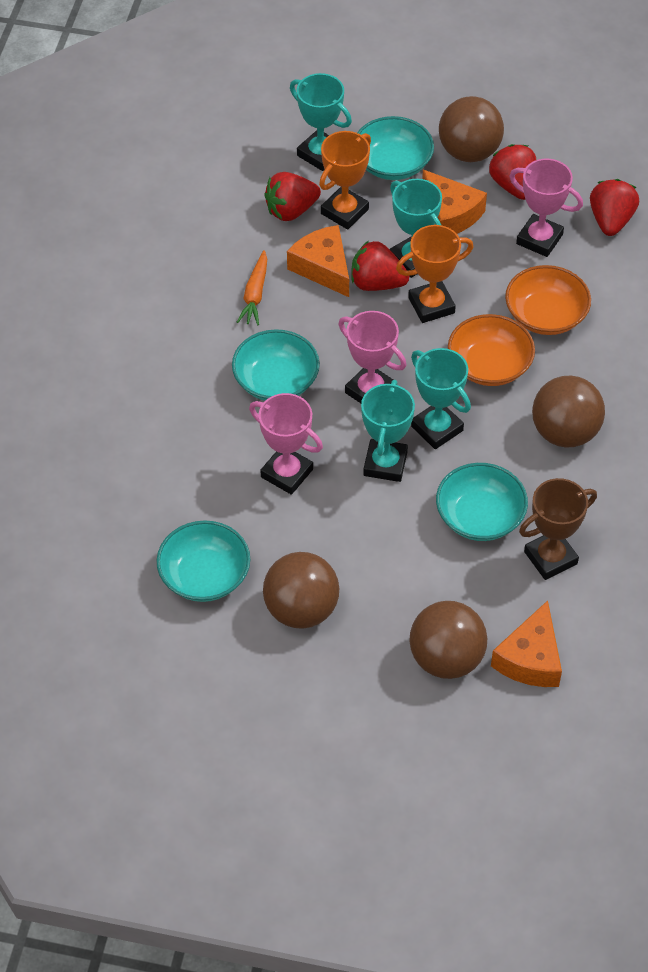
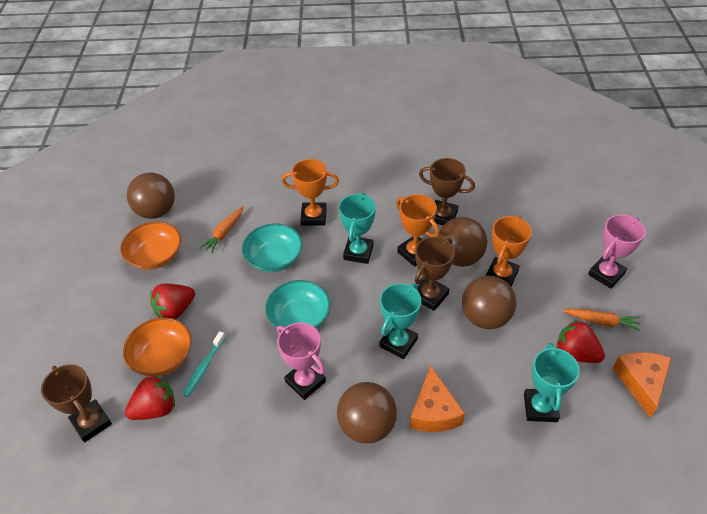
brown trophy: [519,478,597,580] = 1 -> [41,364,112,443] [415,237,455,311] [419,158,475,225] = 3
orange carrot: [237,250,267,325] = 1 -> [200,206,243,253] [562,308,640,331] = 2
orange cheese: [287,225,349,297] [422,170,487,234] [491,600,562,687] = 3 -> [410,366,465,432] [612,352,672,418] = 2
orange trophy: [319,131,371,229] [396,225,474,323] = 2 -> [282,159,339,226] [396,194,440,267] [486,216,532,286] = 3
pink trophy: [249,393,323,495] [338,311,406,403] [510,159,583,257] = 3 -> [277,323,326,400] [588,215,645,289] = 2
red strawberry: [264,172,321,221] [351,241,409,291] [489,144,536,200] [590,179,639,236] = 4 -> [125,375,175,420] [151,283,195,319] [556,320,605,363] = 3
turquoise bowl: [156,521,250,602] [232,329,320,401] [357,116,434,180] [436,463,528,541] = 4 -> [242,224,303,272] [265,280,330,331] = 2
turquoise toothbrush: none = 0 -> [183,331,226,397] = 1
turquoise trophy: [290,73,352,171] [361,380,415,482] [390,179,442,278] [411,348,471,449] = 4 -> [339,192,376,264] [380,283,421,359] [524,343,580,422] = 3

